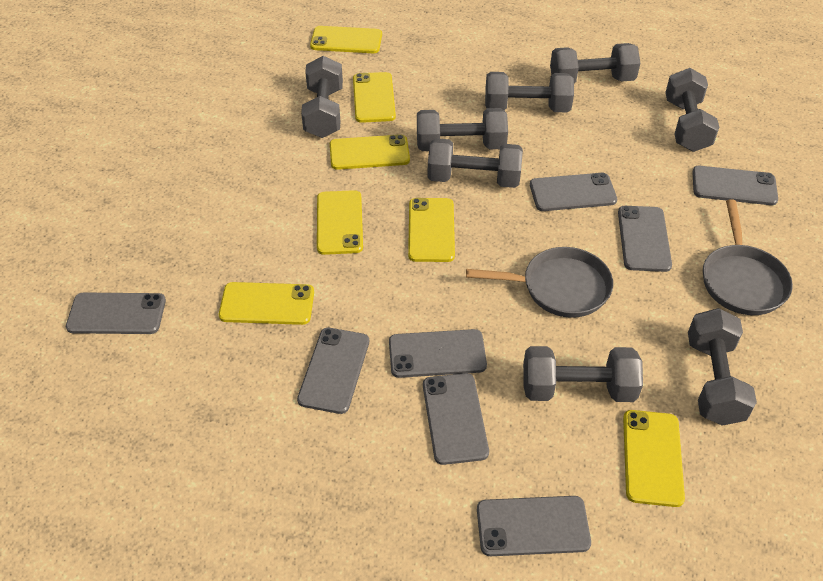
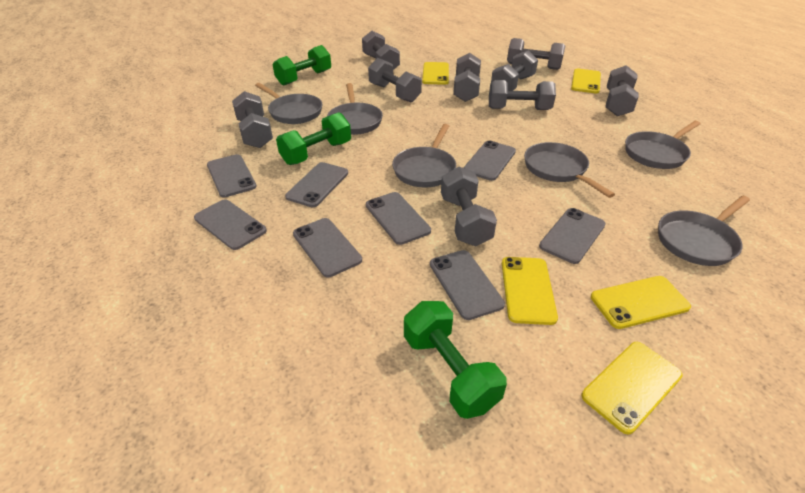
green dumbbell: none = 0 -> [273,45,331,86] [276,112,351,165] [404,301,507,419] = 3
grey dumbbell: [301,56,343,138] [417,108,508,151] [427,138,523,188] [485,72,574,112] [523,346,643,402] [550,43,640,84] [665,68,719,152] [688,308,757,426] = 8 -> [232,91,273,148] [362,31,400,70] [368,58,422,103] [441,166,497,246] [453,53,481,102] [489,80,556,110] [491,50,538,91] [507,38,565,70] [606,65,639,116] = 9
grey pan: [466,247,613,318] [703,199,793,315] = 2 -> [255,83,322,124] [327,83,383,135] [392,124,456,188] [524,142,615,198] [625,121,701,169] [658,196,750,266] = 6
yellow phone: [219,282,314,325] [310,26,382,53] [317,190,363,255] [330,134,410,170] [353,72,396,123] [408,198,455,262] [623,410,685,507] = 7 -> [422,62,449,85] [502,257,558,325] [571,69,601,94] [582,342,683,435] [591,276,691,329] = 5

